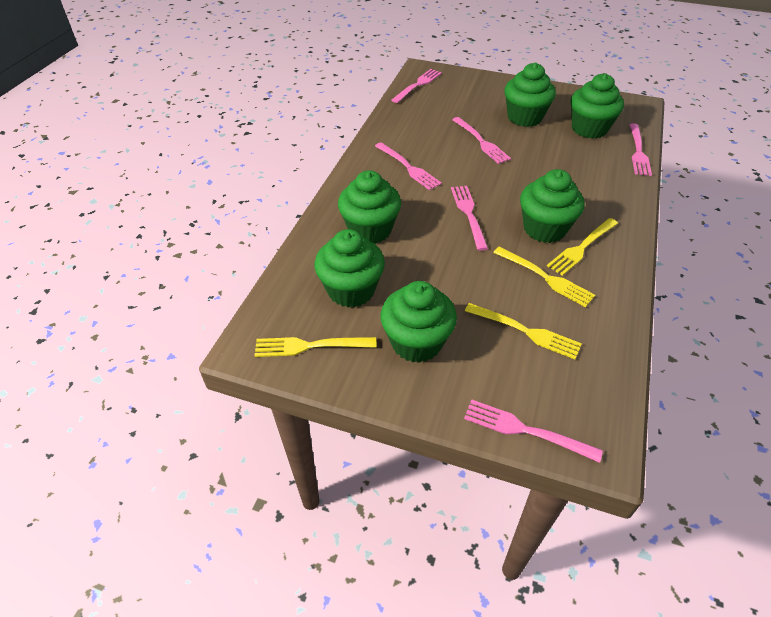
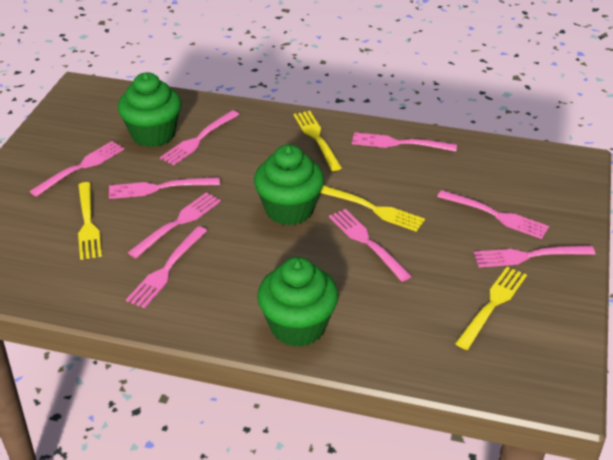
green cupcake: [314,229,385,308] [338,170,401,244] [380,281,457,363] [504,63,556,127] [520,169,585,243] [571,73,624,139] = 6 -> [118,72,182,147] [254,144,324,225] [257,257,338,347] = 3
pink fork: [375,142,442,190] [392,69,442,103] [451,186,488,251] [452,117,511,164] [464,400,603,463] [629,123,652,176] = 6 -> [29,141,124,197] [109,177,220,199] [126,226,207,309] [128,192,221,258] [160,110,240,165] [329,209,412,282] [352,132,457,152] [437,190,549,239] [474,246,595,267] = 9

